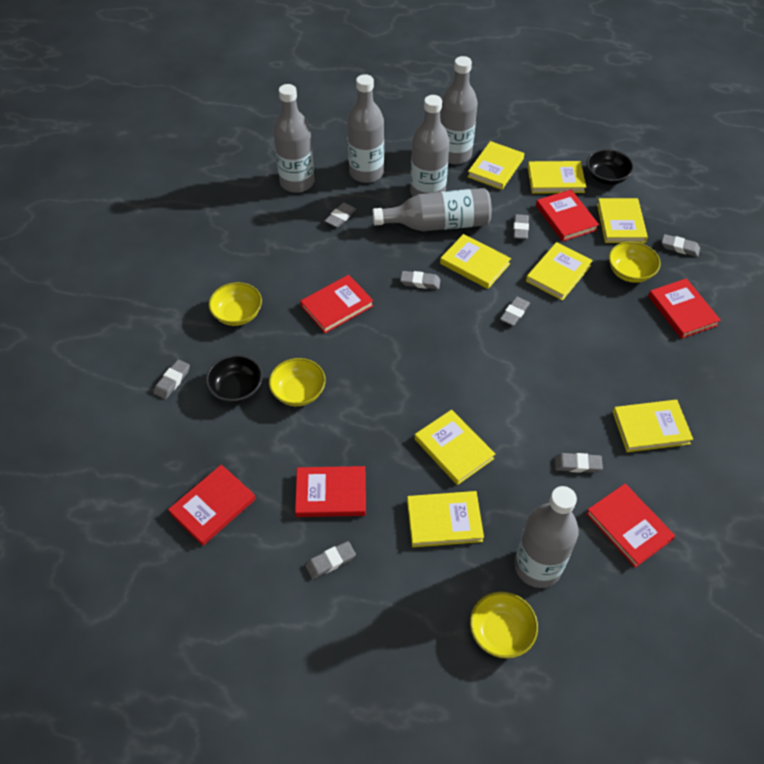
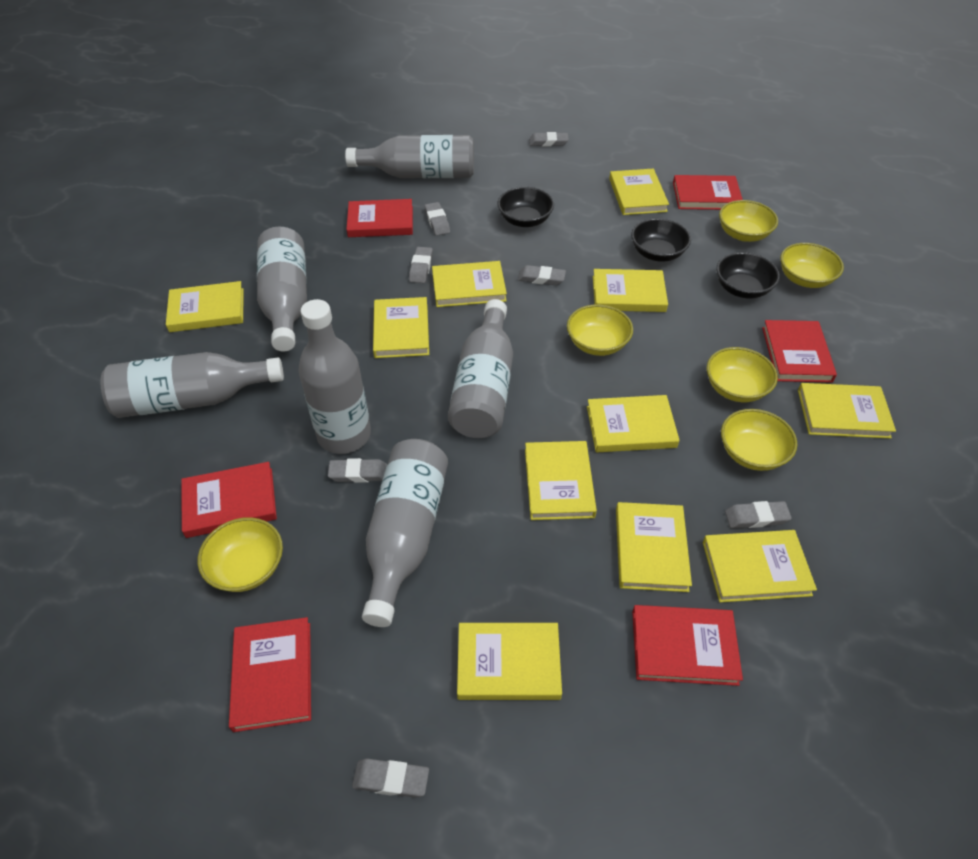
black bowl: [206,355,263,403] [586,149,634,185] = 2 -> [497,187,554,227] [631,218,691,262] [716,252,780,299] = 3
grey eraser: [154,359,190,399] [305,541,356,579] [325,202,356,228] [400,271,440,289] [500,297,530,326] [513,214,529,240] [555,453,603,473] [662,234,700,257] = 8 -> [328,458,387,483] [352,758,429,798] [409,247,433,283] [424,202,450,236] [518,265,566,285] [529,132,569,147] [725,501,792,528] = 7
yellow book: [407,491,484,547] [415,409,495,485] [440,234,511,289] [467,141,524,190] [526,242,593,301] [528,161,586,194] [597,198,648,243] [613,400,693,452] = 8 -> [166,281,244,332] [373,297,429,358] [432,261,507,307] [457,623,562,700] [525,441,597,520] [587,395,680,452] [593,269,668,312] [609,169,669,215] [616,502,692,592] [703,530,817,603] [798,383,896,439] = 11
yellow bowl: [209,282,262,326] [269,358,326,406] [470,592,538,659] [609,242,660,283] = 4 -> [198,517,283,592] [567,304,633,356] [707,347,778,402] [719,200,778,242] [721,409,797,471] [780,243,844,288] = 6

